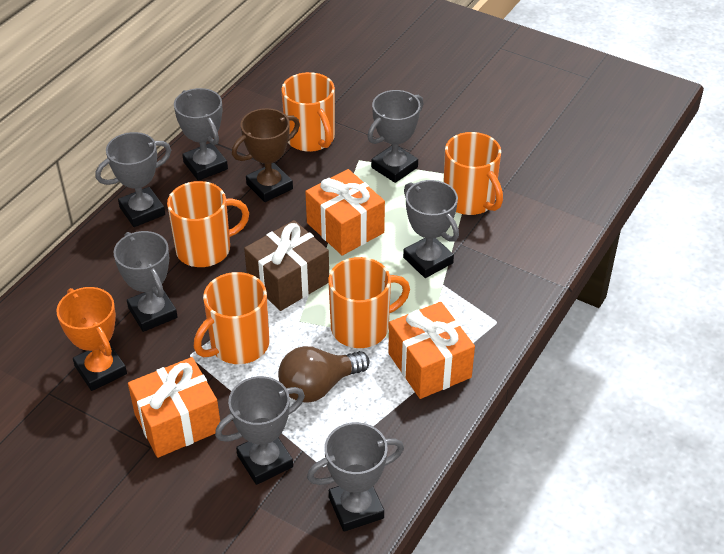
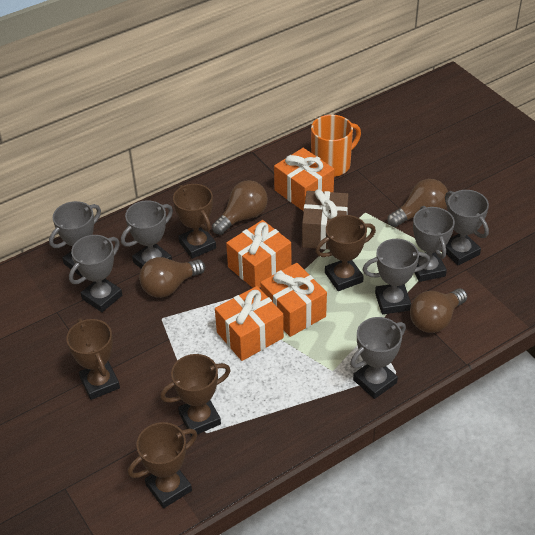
brown light bulb: [278,346,370,403] = 1 -> [139,257,205,298] [212,180,268,235] [388,179,448,227] [410,288,467,333] = 4
brown trophy: [232,108,300,202] = 1 -> [67,319,120,400] [128,422,197,508] [160,354,231,436] [173,184,216,259] [315,215,376,291] = 5
orange gift: [128,357,220,458] [305,169,385,256] [388,302,475,399] = 3 -> [215,286,284,361] [226,220,291,288] [260,263,327,337] [274,148,334,211] = 4
orange mug: [167,181,249,267] [194,272,270,364] [281,72,335,152] [328,257,410,348] [443,132,503,215] = 5 -> [311,115,361,177] = 1
orange trophy: [56,287,127,391] = 1 -> none = 0

